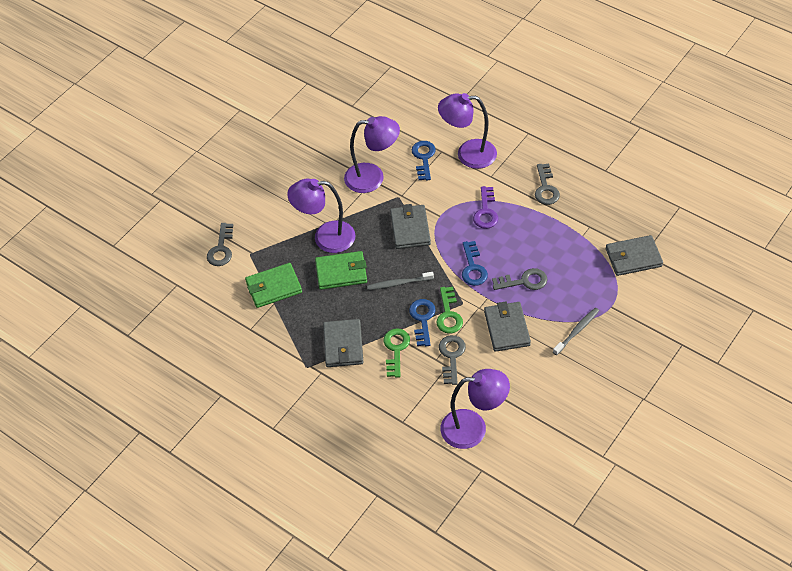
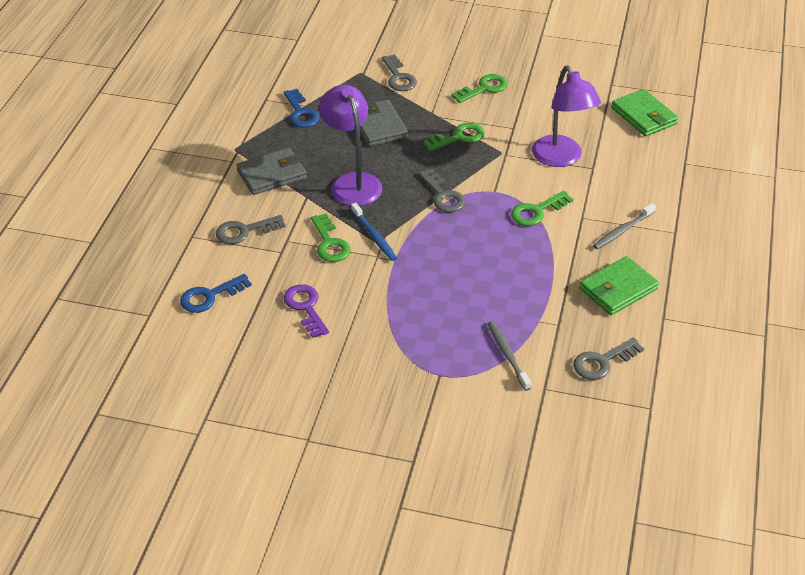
blue key: [409,299,436,346] [412,141,436,181] [462,241,488,286] = 3 -> [180,274,252,313] [283,89,320,128] = 2
blue toothbrush: none = 0 -> [351,203,397,261] = 1
green key: [383,328,410,378] [436,287,463,333] = 2 -> [311,214,351,262] [423,123,485,152] [452,74,508,103] [511,191,573,226] = 4
grey wallet: [323,319,363,367] [390,204,431,249] [484,301,531,352] [606,235,663,276] = 4 -> [236,148,307,195] [360,100,408,147] = 2
purple lamp: [287,179,355,253] [344,116,400,193] [438,93,497,169] [441,369,510,449] = 4 -> [319,85,382,206] [532,66,601,167] = 2

